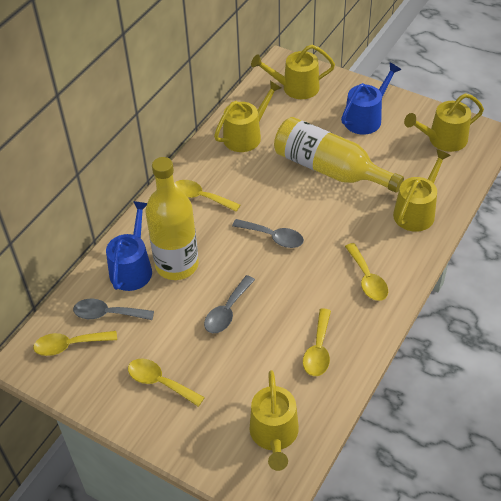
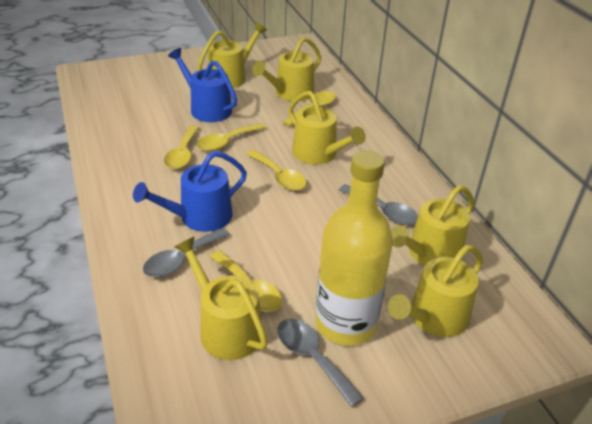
yellow bottle: [146,157,199,280] [274,117,404,193] = 2 -> [315,150,393,346] = 1
yellow watering can: [214,81,281,152] [249,370,299,471] [251,45,335,99] [393,149,451,232] [404,93,484,152] = 5 -> [174,237,268,360] [198,22,267,88] [252,37,321,101] [289,91,366,164] [388,245,483,337] [391,185,474,266] = 6

